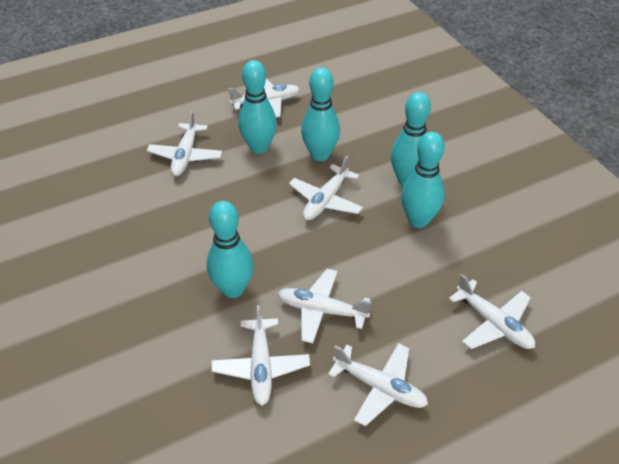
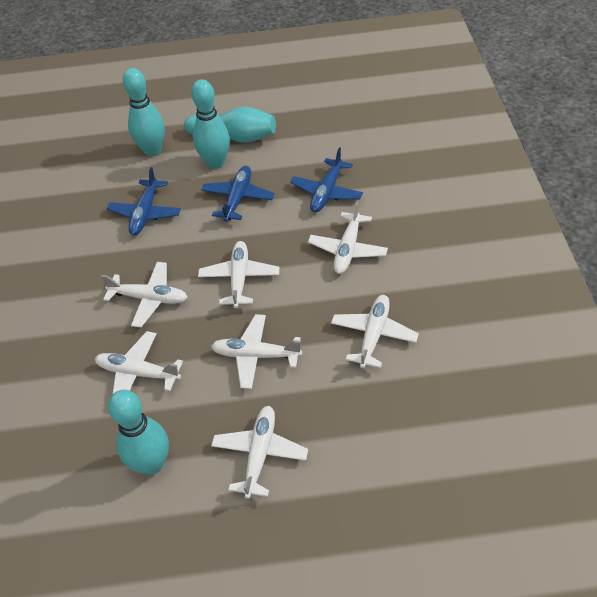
blue plane: none = 0 -> [107,167,181,235] [201,166,275,222] [290,147,363,212] = 3
turquoise bowling pin: [207,201,254,298] [238,60,277,154] [301,67,340,161] [391,92,431,186] [401,132,445,228] = 5 -> [108,390,169,475] [123,68,165,156] [184,107,276,143] [191,79,230,169] = 4

